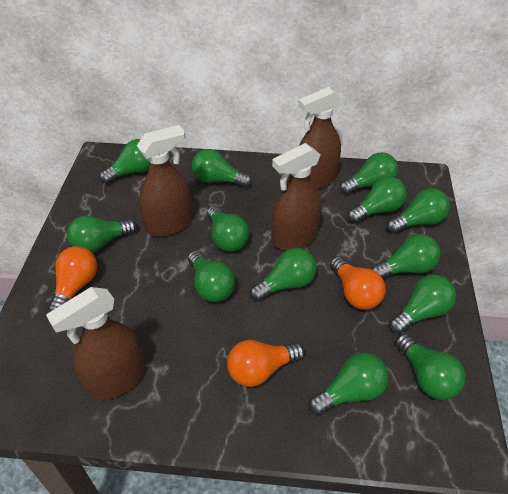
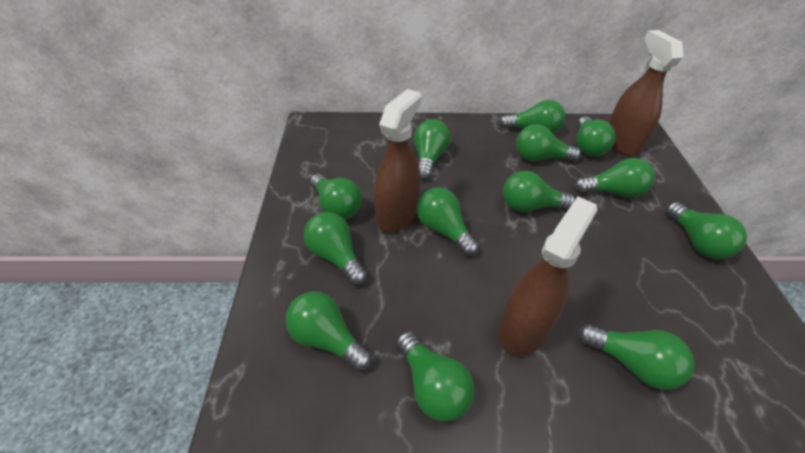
brown spray bottle: [46,287,145,400] [137,125,192,237] [272,143,321,251] [298,87,342,189] = 4 -> [374,89,421,232] [498,197,597,357] [609,30,684,156] = 3
orange light bulb: [48,246,97,312] [227,340,305,387] [330,256,386,310] = 3 -> none = 0

